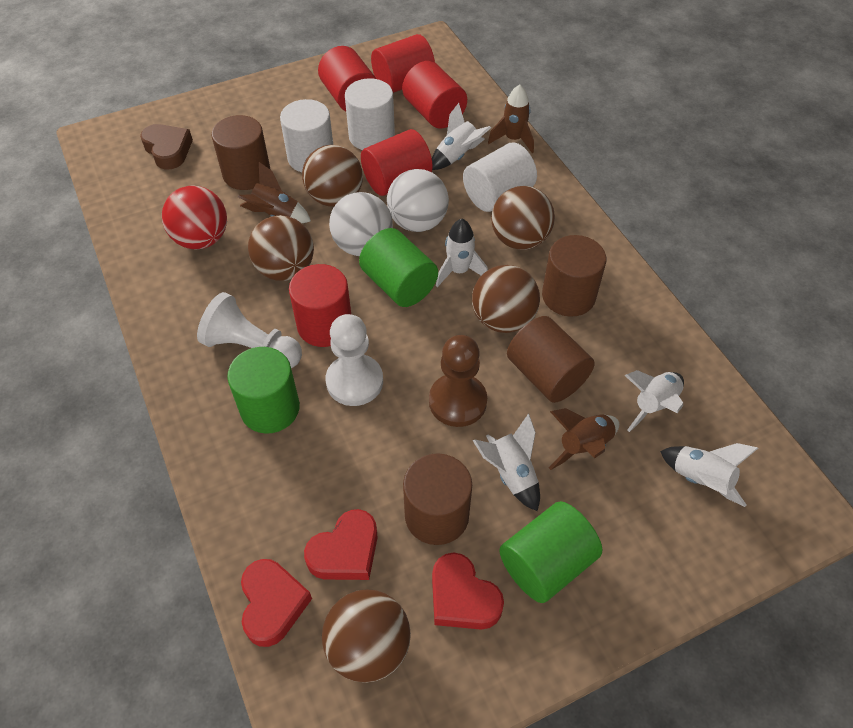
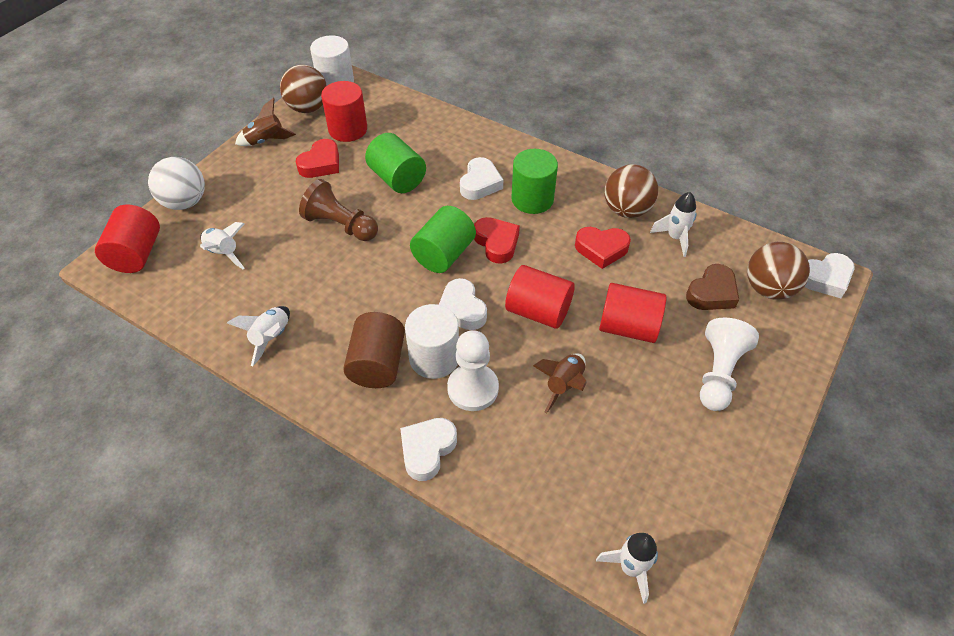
brown ball: [248,215,314,281] [302,145,363,207] [322,589,411,683] [472,265,540,333] [491,186,555,250] = 5 -> [280,65,327,113] [605,164,658,218] [747,242,810,300] = 3
brown cylinder: [211,115,271,190] [403,453,472,545] [507,316,595,403] [542,235,606,317] = 4 -> [343,312,405,388] = 1
brown rocket: [238,162,311,223] [488,85,534,153] [549,408,619,470] = 3 -> [235,98,296,146] [533,353,587,413] = 2
red ball: [162,185,227,250] = 1 -> none = 0
red cylinder: [289,264,351,347] [318,46,376,111] [361,129,432,196] [371,34,435,93] [402,61,467,128] = 5 -> [95,205,160,273] [321,81,367,142] [505,265,575,329] [599,283,667,343] = 4
white ball: [329,192,393,256] [387,169,449,232] = 2 -> [148,157,205,210] = 1
white cylinder: [280,99,333,172] [345,78,395,150] [463,142,537,212] = 3 -> [310,35,354,85] [405,304,459,379] = 2
white heart: none = 0 -> [400,418,457,481] [439,278,487,330] [460,157,503,200] [804,253,855,298] = 4
white rocket: [432,103,491,170] [436,219,488,287] [473,413,540,511] [625,370,684,432] [660,443,758,507] = 5 -> [200,222,244,269] [227,306,290,366] [596,533,658,604] [650,192,697,257] = 4

